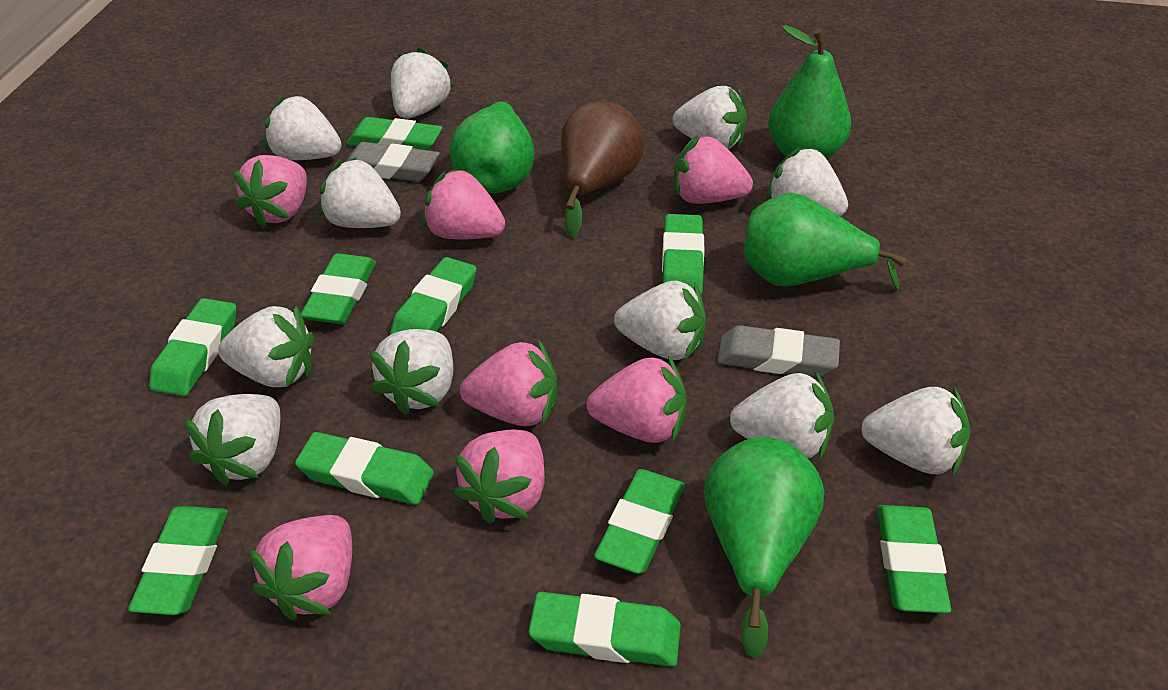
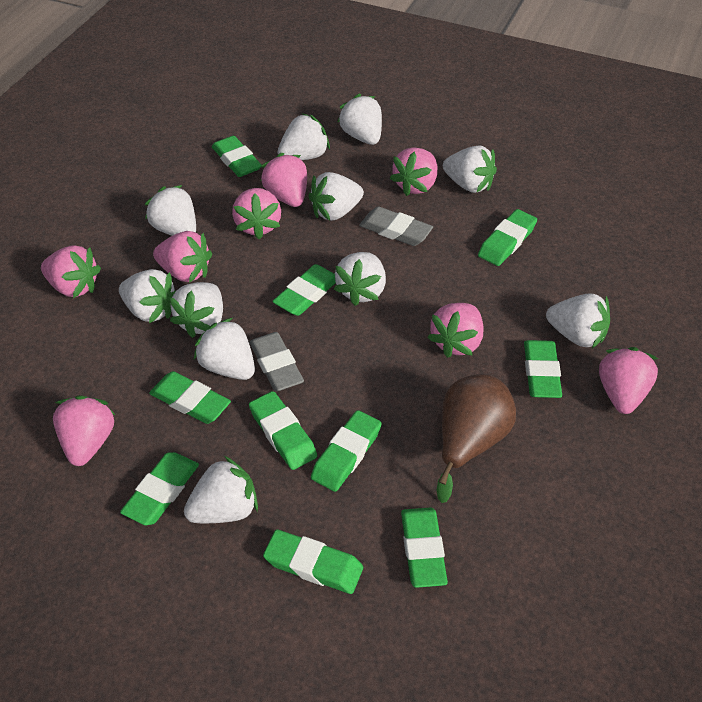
green pear: [449,100,535,193] [704,437,824,658] [744,193,906,290] [768,25,851,159] = 4 -> none = 0
pink strawberry: [233,155,307,228] [249,515,352,620] [422,168,505,239] [453,429,545,524] [460,341,557,426] [587,356,687,443] [674,135,753,204] = 7 -> [41,245,101,298] [53,396,115,466] [153,231,212,283] [232,188,281,239] [261,153,307,207] [390,147,437,196] [427,303,484,358] [599,347,659,414] = 8

